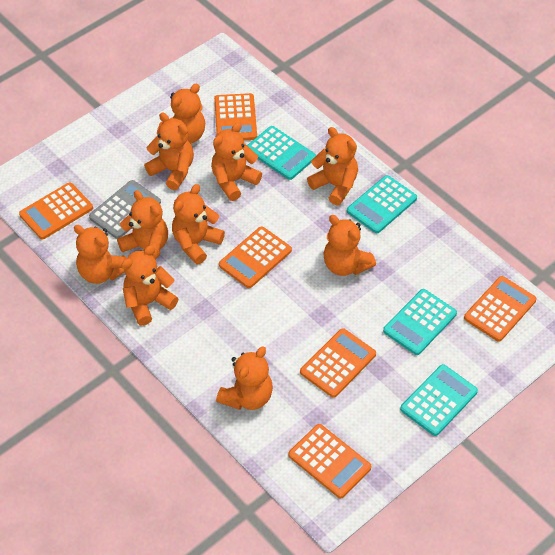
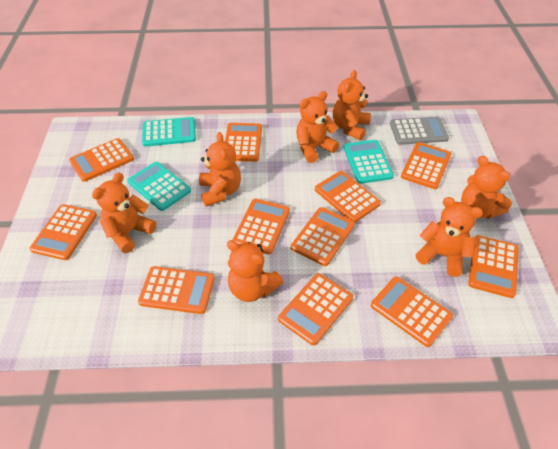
orange calculator: [19,182,93,239] [214,93,257,140] [219,226,292,288] [288,424,371,499] [300,328,376,398] [464,276,536,342] = 6 -> [30,204,97,260] [69,138,134,182] [138,266,215,314] [225,123,262,162] [232,199,290,255] [278,273,353,345] [291,207,355,266] [315,171,381,222] [371,276,453,347] [401,142,452,189] [468,235,519,298] = 11
orange teddy bear: [74,225,127,284] [117,190,168,260] [121,245,178,326] [144,113,194,190] [157,84,205,144] [172,184,225,264] [211,123,262,201] [216,346,273,410] [307,127,358,206] [324,215,376,276] = 10 -> [92,172,156,253] [199,132,241,207] [227,240,283,302] [296,91,339,163] [332,70,371,140] [416,197,483,277] [461,156,512,219] = 7
turquoise calculator: [247,126,316,180] [347,175,417,233] [383,289,457,355] [400,364,478,436] = 4 -> [127,162,191,211] [142,117,196,147] [344,140,394,184] = 3

